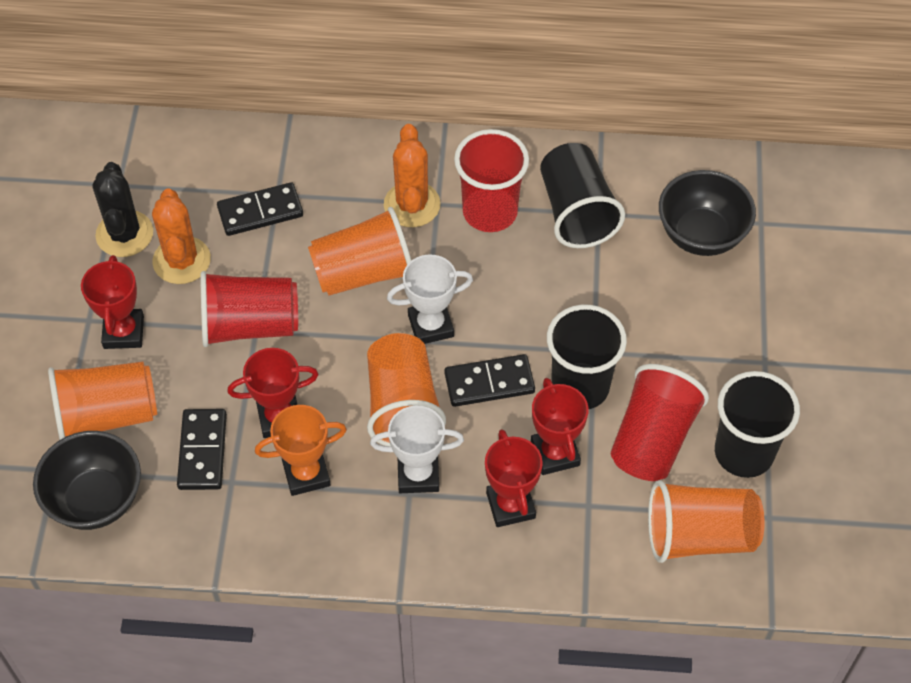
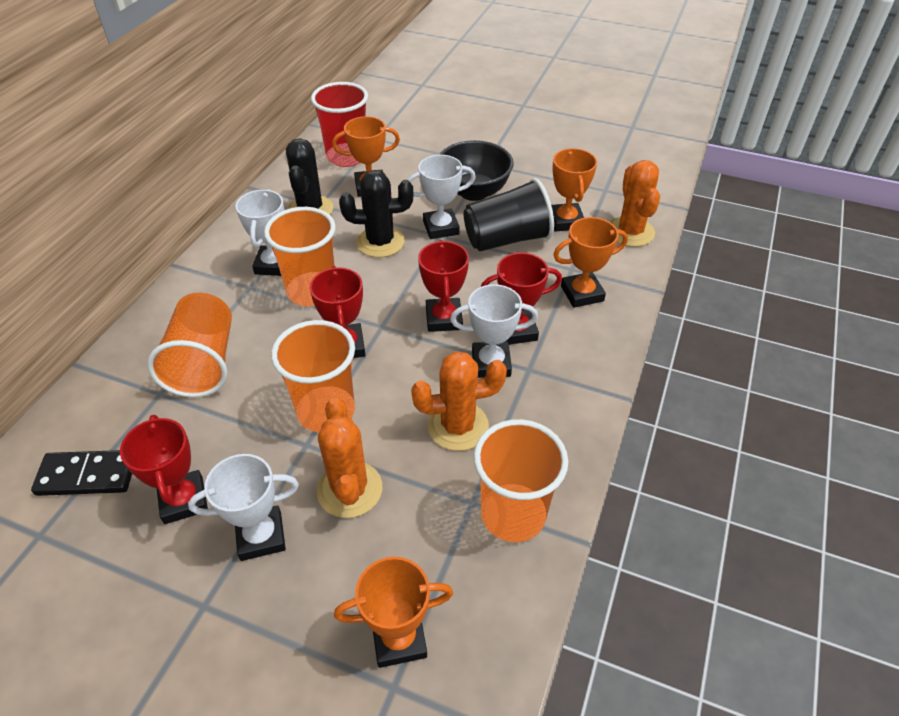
black bowl: [33,431,141,530] [659,170,756,256] = 2 -> [439,140,514,201] = 1
black cactus: [93,162,153,257] = 1 -> [286,138,333,215] [339,170,413,258] = 2
black cup: [540,143,625,248] [547,305,627,409] [715,371,800,478] = 3 -> [463,178,554,251] = 1
black domino: [177,409,227,490] [217,182,303,236] [444,354,535,407] = 3 -> [31,450,132,496] = 1
orange cactus: [152,188,211,284] [384,124,441,227] = 2 -> [317,397,382,518] [411,351,507,451] [610,160,660,247] = 3
orange trophy: [255,405,347,496] = 1 -> [332,116,400,197] [334,557,453,668] [551,148,597,232] [553,217,628,308] = 4
red cup: [200,271,298,347] [454,129,529,232] [611,364,709,481] = 3 -> [311,82,368,167] = 1
white trophy: [370,405,464,493] [387,254,473,344] = 2 -> [188,454,299,561] [235,189,284,276] [408,155,476,239] [450,284,538,378] = 4

